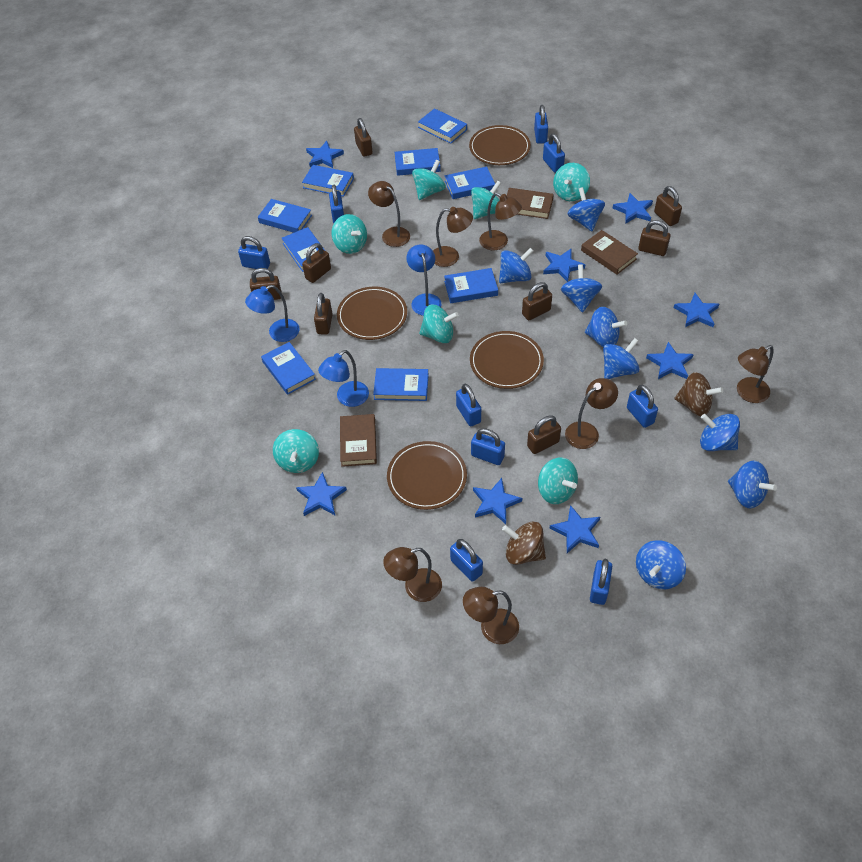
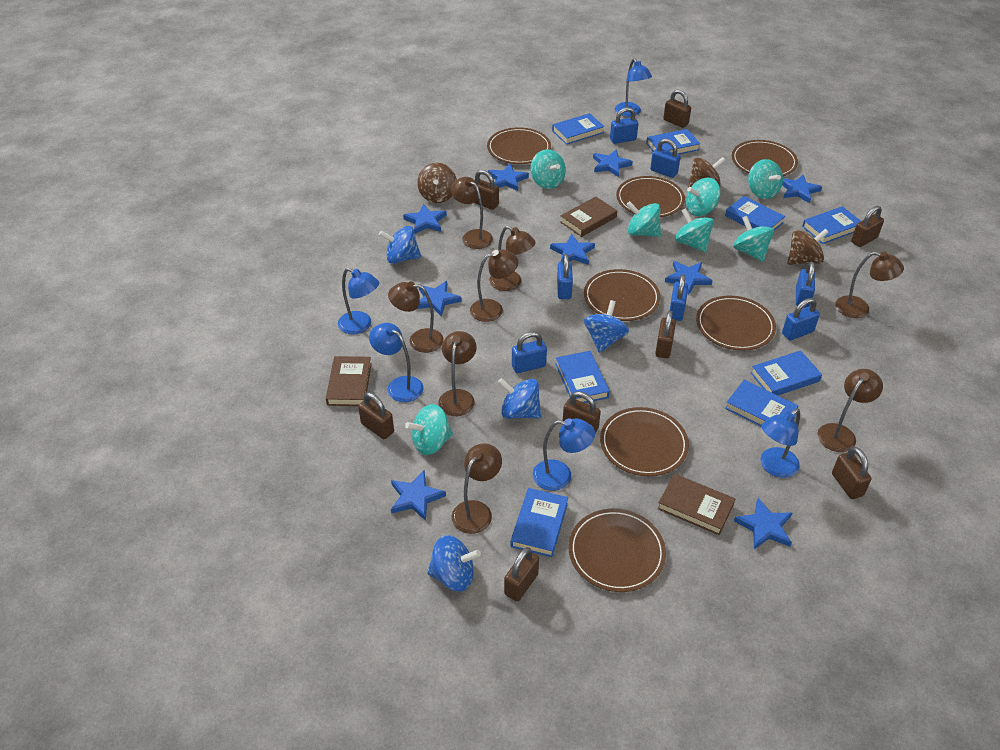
blue book: [258,199,312,233] [261,342,316,395] [282,227,325,272] [302,165,354,197] [373,368,429,401] [395,148,441,176] [418,108,467,144] [444,268,498,303] [445,166,495,199] = 9 -> [511,488,568,557] [552,113,605,145] [555,351,610,403] [646,129,700,154] [725,196,785,230] [725,380,798,427] [750,350,822,395] [802,206,861,244] = 8
blue lamp: [245,285,300,342] [318,350,369,407] [406,244,442,316] = 3 -> [338,268,379,334] [369,323,424,402] [533,418,595,491] [615,58,652,117] [760,409,800,478] = 5
blue padlock: [238,236,270,269] [329,185,344,223] [450,539,483,582] [456,384,481,427] [471,428,505,465] [534,105,548,144] [543,134,565,173] [590,559,612,605] [627,385,658,428] = 9 -> [512,331,547,373] [557,254,573,299] [610,107,638,144] [650,139,681,178] [670,274,688,321] [782,298,820,340] [796,262,815,308] = 7
blue spinning top: [499,248,534,283] [561,264,602,313] [568,187,605,231] [585,307,627,347] [603,338,640,379] [636,540,686,589] [700,414,740,451] [728,460,777,509] = 8 -> [379,226,421,264] [427,535,481,592] [498,378,542,419] [584,300,629,353] = 4
blue star: [296,472,347,516] [306,141,344,168] [473,478,522,524] [543,249,585,282] [549,505,600,553] [612,193,653,224] [646,342,694,379] [674,293,719,327] = 8 -> [391,470,446,521] [403,204,447,234] [417,281,462,317] [488,164,529,191] [550,234,595,265] [593,149,633,177] [665,261,712,295] [734,498,792,549] [782,175,822,203] = 9
brown lamp: [368,181,410,247] [383,547,442,602] [433,207,473,267] [463,587,519,644] [479,193,522,250] [565,378,618,449] [737,345,773,403] = 7 -> [388,281,444,353] [438,331,477,416] [451,177,493,249] [452,443,502,534] [470,250,518,322] [490,226,536,291] [817,369,883,452] [835,252,904,318] = 8
brown plate: [337,287,407,340] [387,441,467,510] [469,125,531,165] [470,331,544,389] = 4 -> [487,127,551,164] [569,509,666,592] [584,269,660,321] [600,407,689,476] [616,176,685,217] [696,296,776,351] [732,140,798,176] = 7
brown spinning top: [502,522,546,565] [674,372,723,416] = 2 -> [417,163,457,203] [688,157,726,187] [787,229,829,265] = 3

